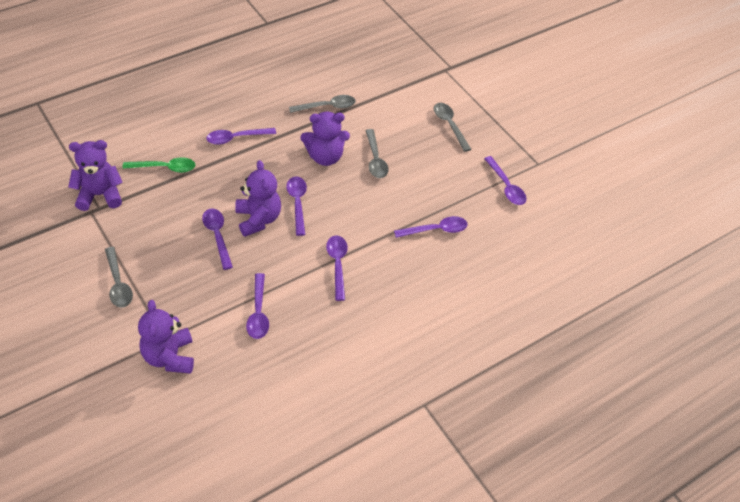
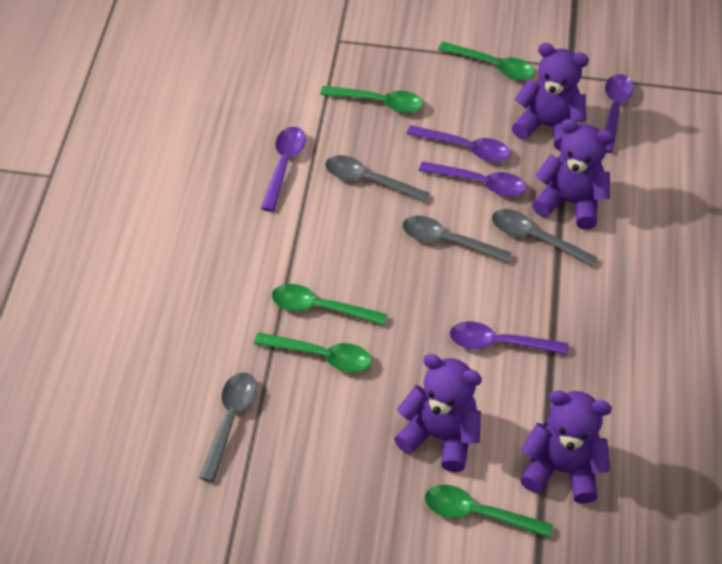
green spoon: [122,157,196,173] = 1 -> [254,332,372,373] [272,284,387,326] [320,86,423,113] [425,485,553,539] [438,42,535,80] = 5
purple spoon: [202,209,233,270] [206,128,276,145] [246,273,269,339] [286,176,307,236] [326,235,348,301] [394,216,468,238] [484,156,527,205] = 7 -> [261,127,306,212] [407,125,511,162] [419,161,526,197] [450,322,569,355] [605,74,634,153] = 5

